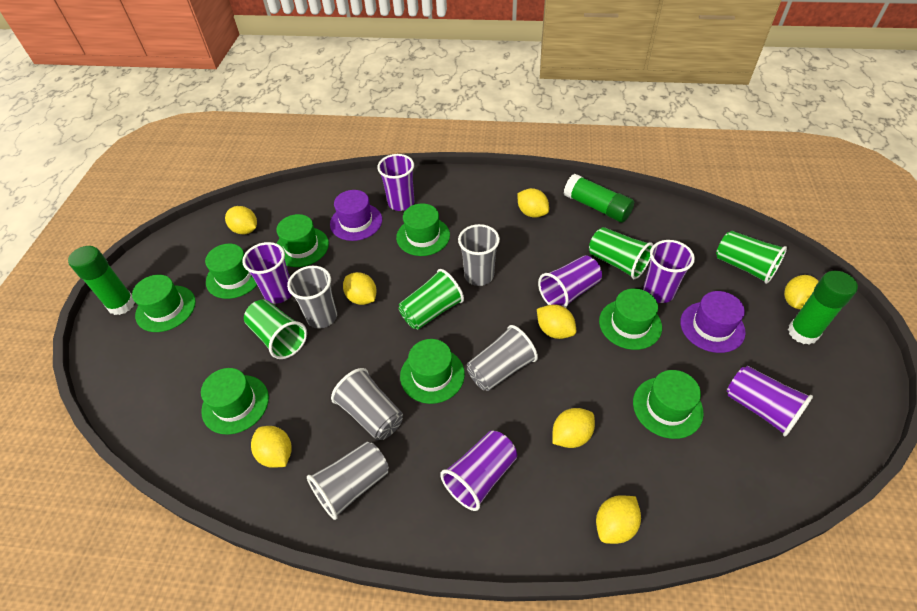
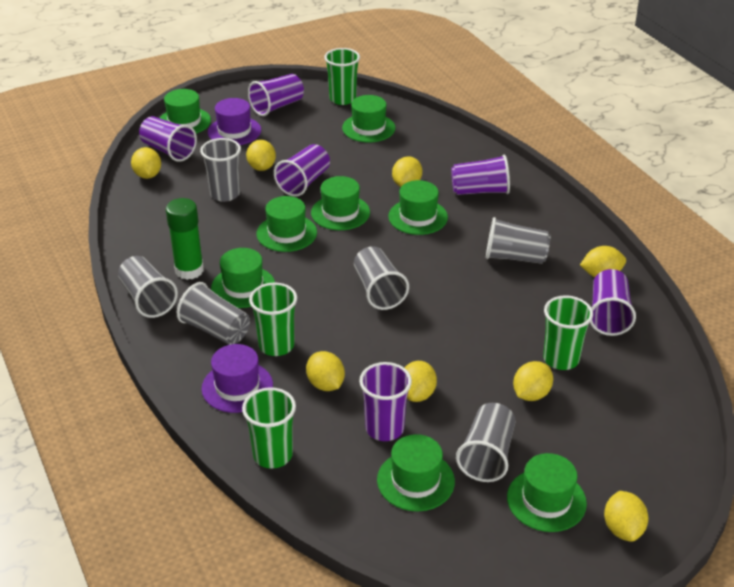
green glue stick: [68,246,135,315] [564,174,634,223] [788,271,858,345] = 3 -> [166,198,204,280] = 1
grey cup: [287,266,337,329] [307,442,389,520] [331,368,403,440] [458,224,500,286] [467,325,538,391] = 5 -> [118,256,178,318] [177,282,250,345] [200,138,241,202] [354,246,409,310] [456,403,516,482] [486,217,551,264] = 6

